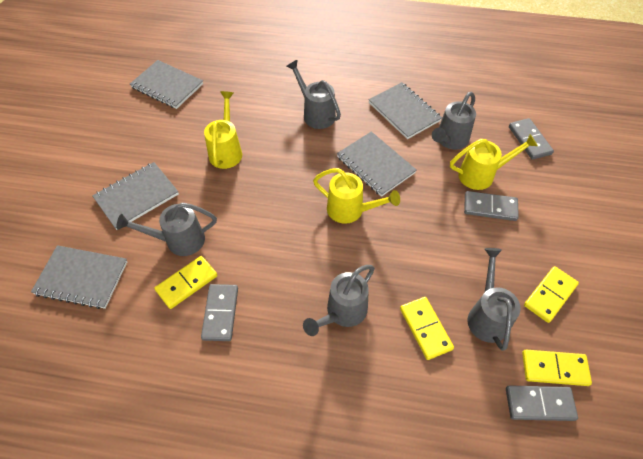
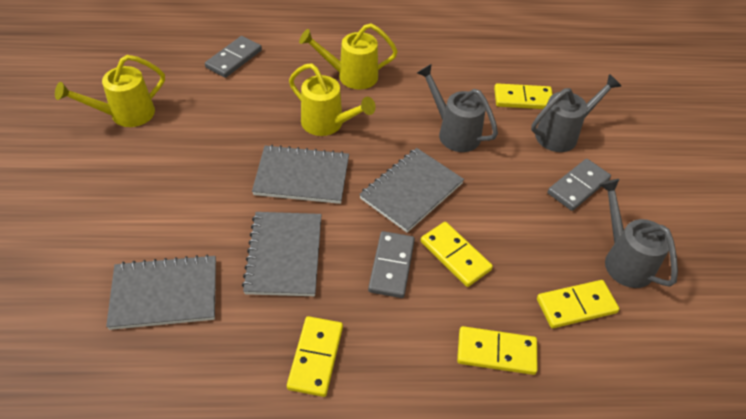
grey domino: [201,284,238,341] [464,191,519,221] [506,385,578,421] [509,118,554,160] = 4 -> [205,36,262,78] [368,231,415,298] [548,159,611,211] = 3
grey notebook: [31,245,128,309] [92,162,179,230] [130,60,203,109] [337,131,417,197] [368,82,442,139] = 5 -> [106,255,216,330] [242,212,322,296] [252,145,349,204] [359,148,464,233] = 4
grey watering can: [116,203,217,256] [286,60,341,129] [303,265,375,336] [432,92,476,150] [468,248,521,351] = 5 -> [417,64,498,152] [531,74,621,152] [599,179,678,288] = 3
yellow domino: [154,256,217,309] [400,297,454,360] [522,350,592,386] [524,266,579,323] = 4 -> [287,316,343,397] [421,222,493,287] [457,326,537,375] [494,83,553,109] [537,280,619,328] = 5

